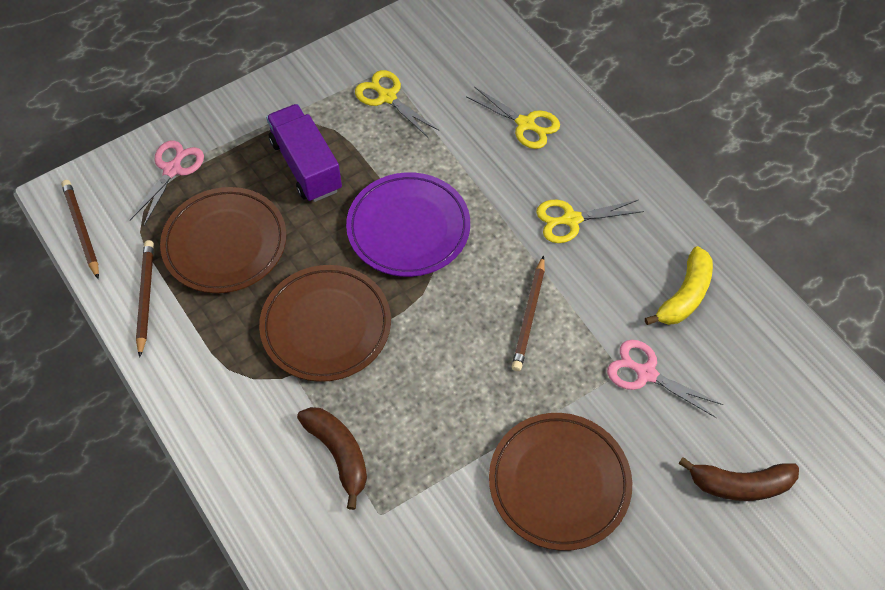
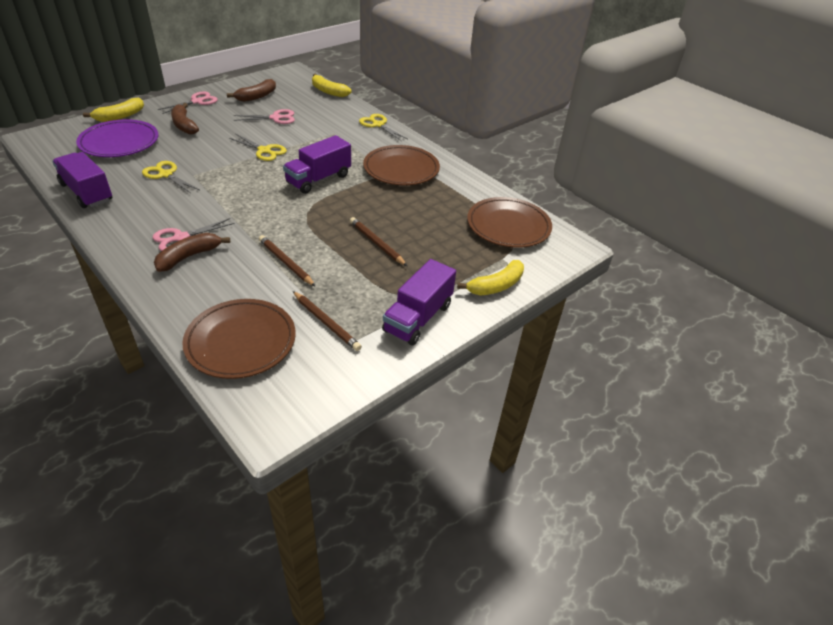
brown banana: [297,407,367,510] [678,457,799,501] = 2 -> [154,233,230,272] [171,103,199,135] [227,79,276,102] = 3
pink scissors: [130,141,204,226] [607,340,723,418] = 2 -> [153,218,235,251] [158,91,218,114] [233,109,295,124] = 3
purple truck: [266,104,342,202] = 1 -> [52,152,112,208] [283,135,351,194] [382,259,456,346] = 3
yellow banana: [645,246,713,325] = 1 -> [83,98,144,122] [312,74,351,97] [457,260,524,296] = 3

